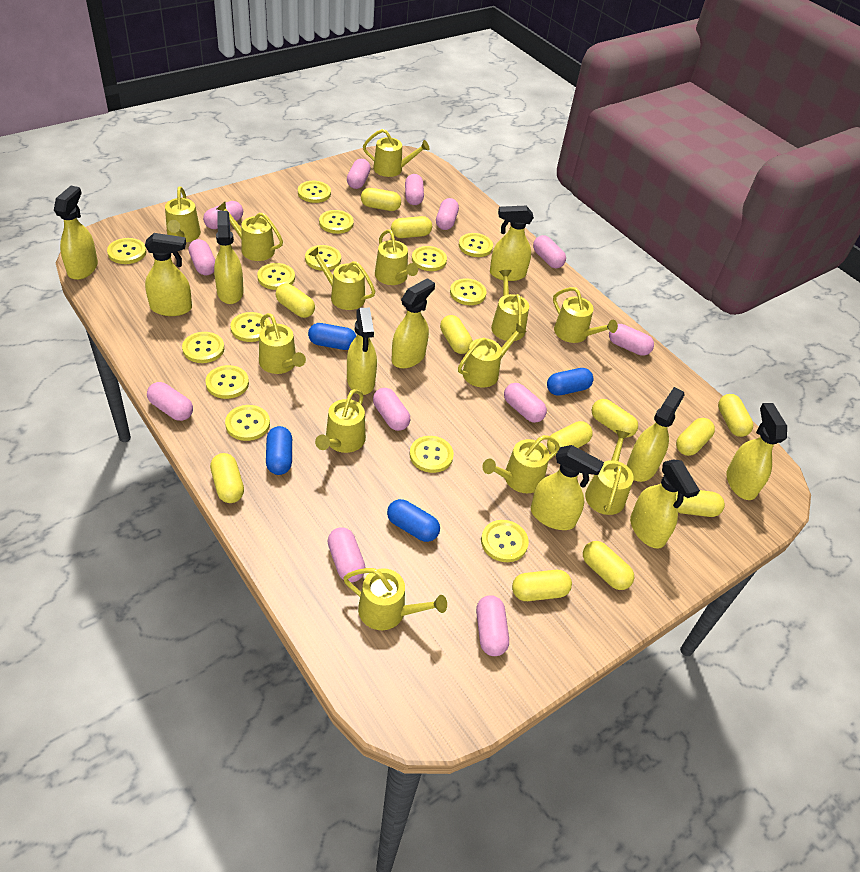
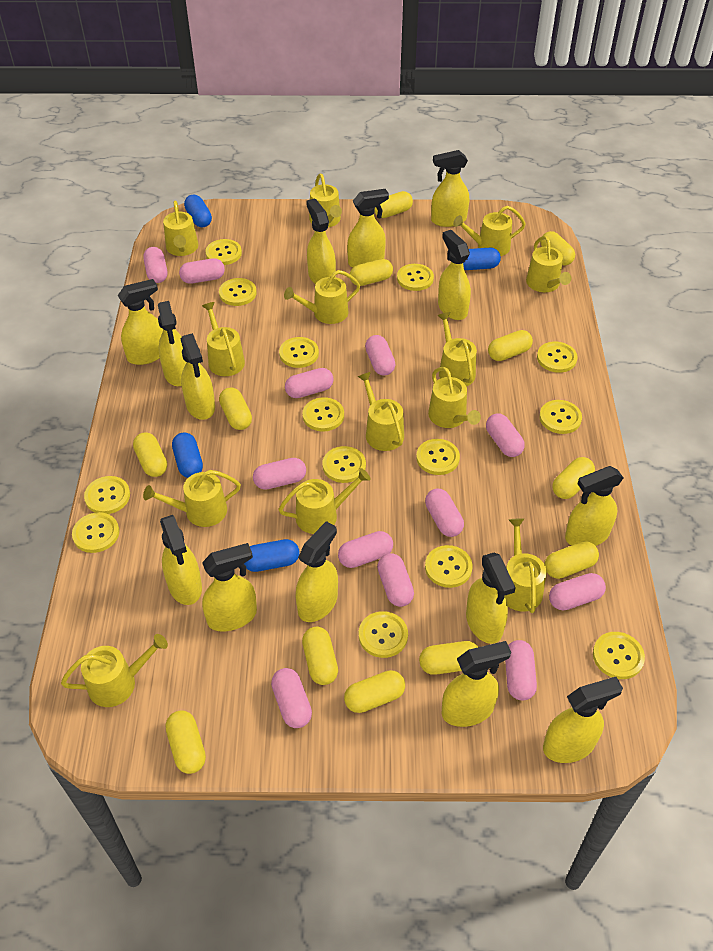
yellow spray bottle: [54,186,98,280] [145,233,192,316] [214,211,244,304] [347,307,377,395] [391,278,435,368] [490,206,534,281] [531,445,604,530] [627,387,685,482] [630,459,700,549] [726,403,787,500] = 10 -> [118,279,163,365] [158,301,186,386] [160,515,202,605] [181,333,215,420] [202,543,257,631] [295,521,338,622] [306,198,336,284] [347,189,389,267] [431,150,469,227] [438,230,471,320] [442,641,511,727] [466,552,516,644] [543,677,623,763] [565,466,623,546] = 14

